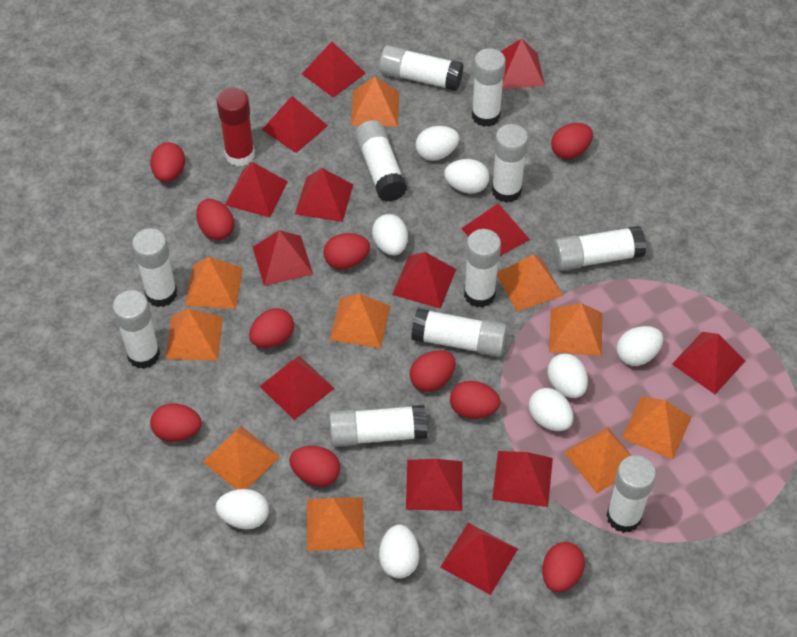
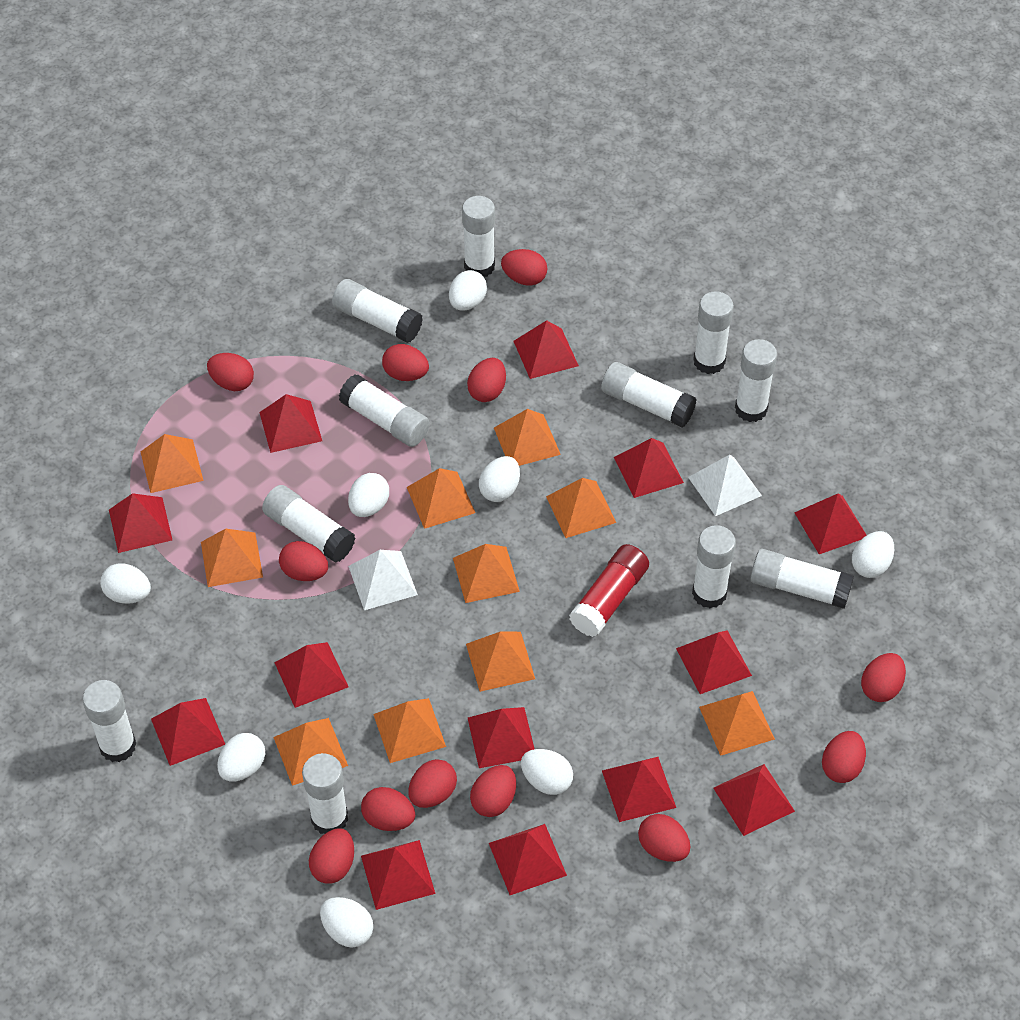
red egg: [150,404,201,442] [151,142,185,182] [196,199,234,240] [249,308,294,348] [289,446,340,487] [323,233,370,269] [410,350,456,392] [450,381,500,419] [542,542,585,592] [551,123,593,159] = 10 -> [207,353,254,391] [279,541,328,581] [309,828,354,884] [361,787,415,831] [382,344,429,381] [408,759,457,808] [467,358,506,402] [470,765,516,817] [501,249,547,286] [638,814,690,862] [822,731,866,783] [861,653,906,702] = 12
white pyramid: none = 0 -> [348,550,418,610] [688,455,762,516] = 2

